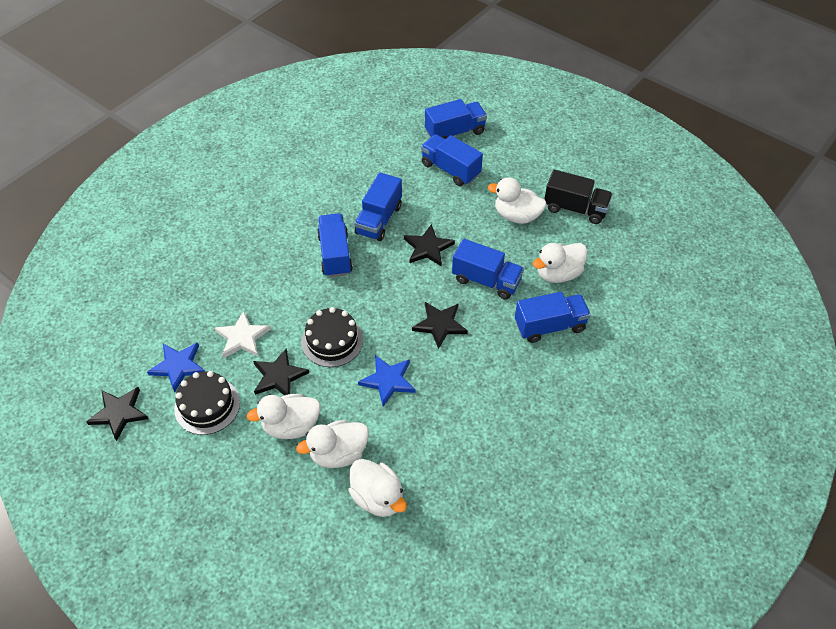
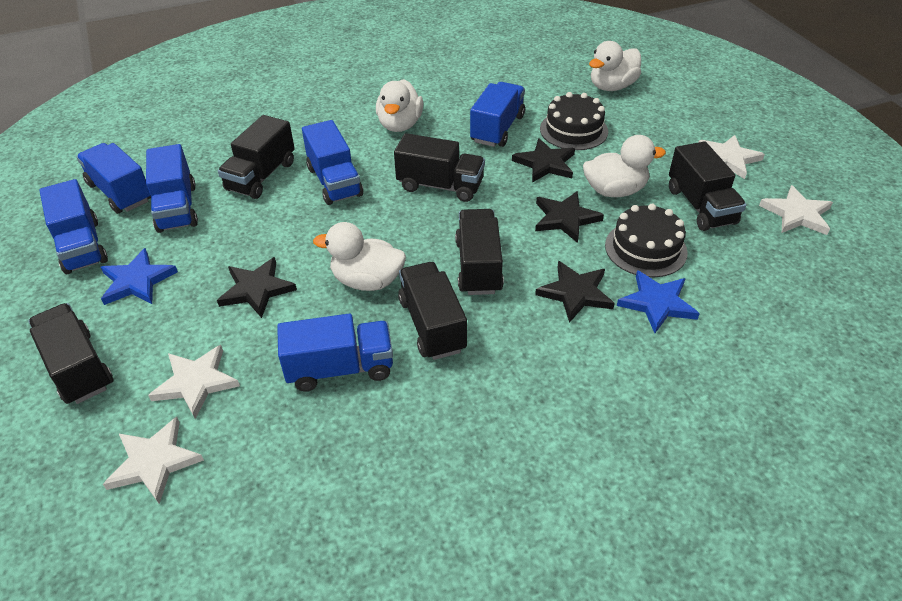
black truck: [544,170,613,224] = 1 -> [28,303,113,404] [218,115,295,199] [394,133,485,202] [398,262,467,360] [455,209,504,295] [669,141,746,231] = 6
white duck: [247,394,321,439] [296,420,369,468] [348,459,407,517] [487,177,547,224] [533,243,588,283] = 5 -> [313,222,406,291] [376,79,423,132] [583,135,666,197] [589,41,641,91] = 4
white star: [214,311,271,358] = 1 -> [103,417,204,504] [148,345,240,419] [699,135,765,179] [759,185,833,235] = 4

